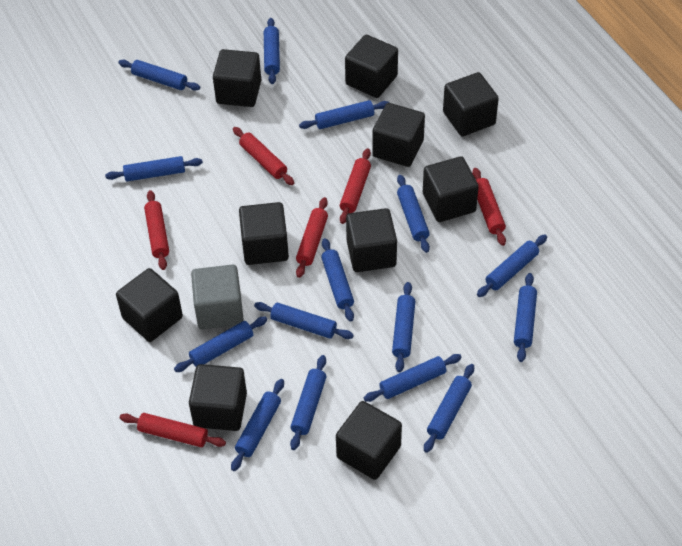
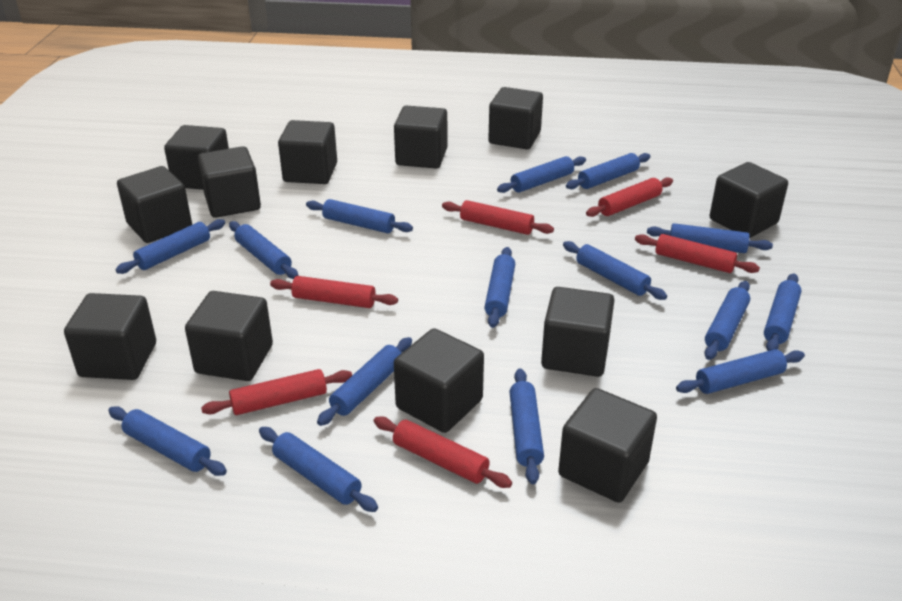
black cube: [116,268,183,342] [189,364,247,431] [213,49,261,107] [239,202,289,265] [336,401,402,480] [345,35,398,98] [346,208,397,272] [372,103,425,167] [423,156,479,222] [443,72,499,136] = 10 -> [64,293,156,380] [117,166,192,243] [164,125,229,190] [185,291,273,381] [198,146,261,218] [278,120,337,184] [394,106,447,168] [394,328,484,433] [488,87,543,149] [541,287,614,377] [558,388,657,503] [710,162,788,238] = 12
grey cube: [191,264,244,329] = 1 -> none = 0

